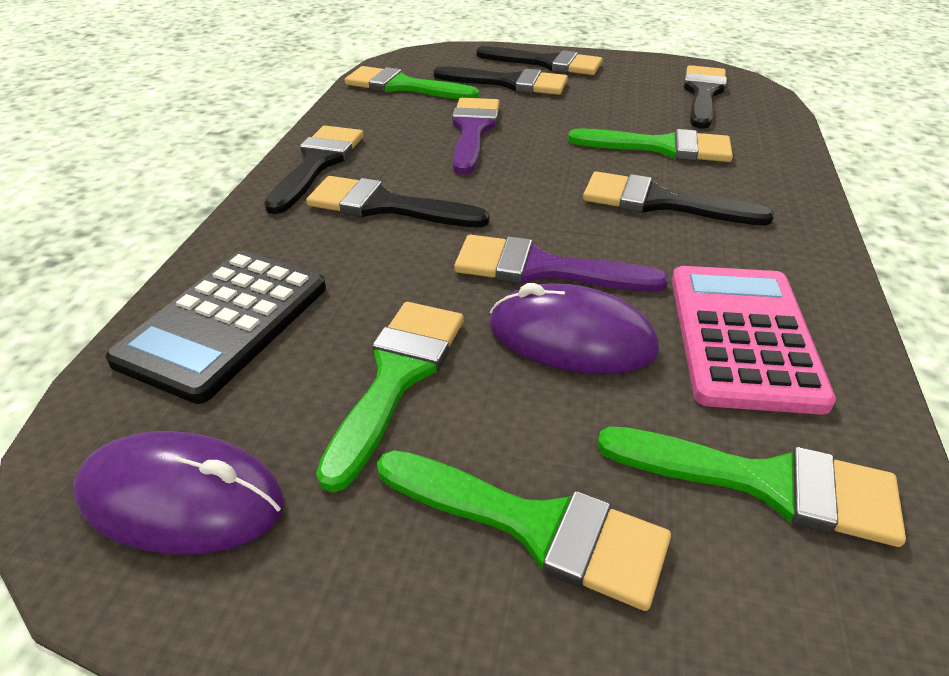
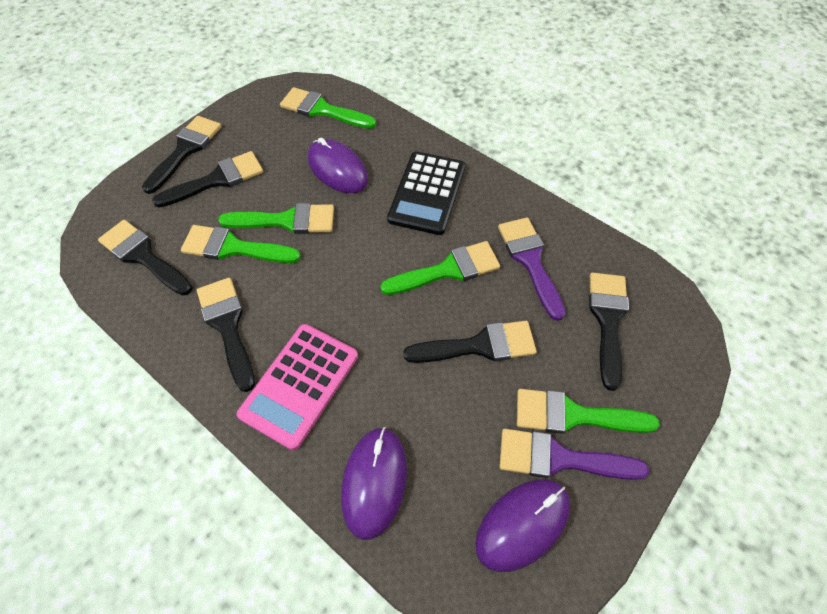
purple mouse: [74,431,285,555] [489,283,659,374] = 2 -> [308,138,368,193] [341,427,407,540] [475,480,570,572] = 3

